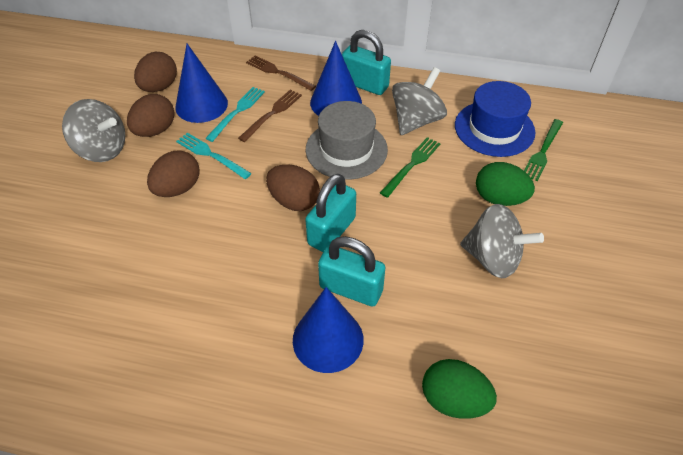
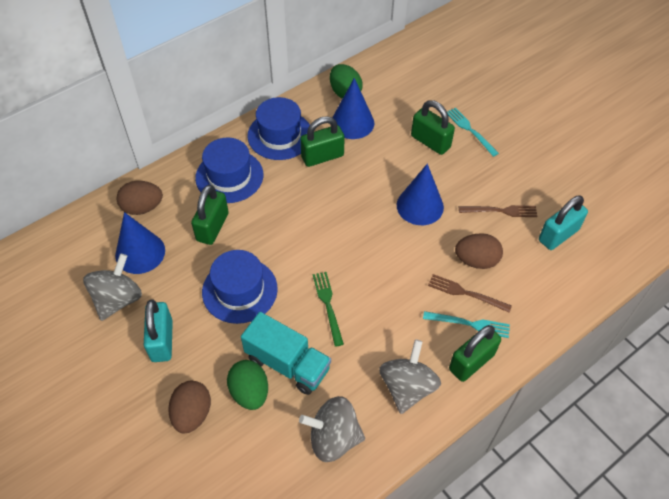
blue hat: [455,81,535,157] = 1 -> [195,138,263,203] [202,250,278,324] [247,97,310,160] = 3
brown egg: [127,94,174,137] [134,52,177,92] [147,151,199,197] [266,164,320,211] = 4 -> [116,181,163,215] [168,381,211,434] [455,233,503,269] = 3
green fork: [380,137,440,198] [524,119,563,181] = 2 -> [313,272,344,347] = 1
green padlock: none = 0 -> [191,185,229,245] [300,116,345,167] [411,100,455,155] [449,325,501,382] = 4
grey hat: [306,101,388,180] = 1 -> none = 0
turquoise padlock: [305,174,356,252] [318,236,386,306] [342,30,391,95] = 3 -> [144,300,173,362] [539,195,588,250] = 2
turquoise truck: none = 0 -> [241,312,331,395] = 1

